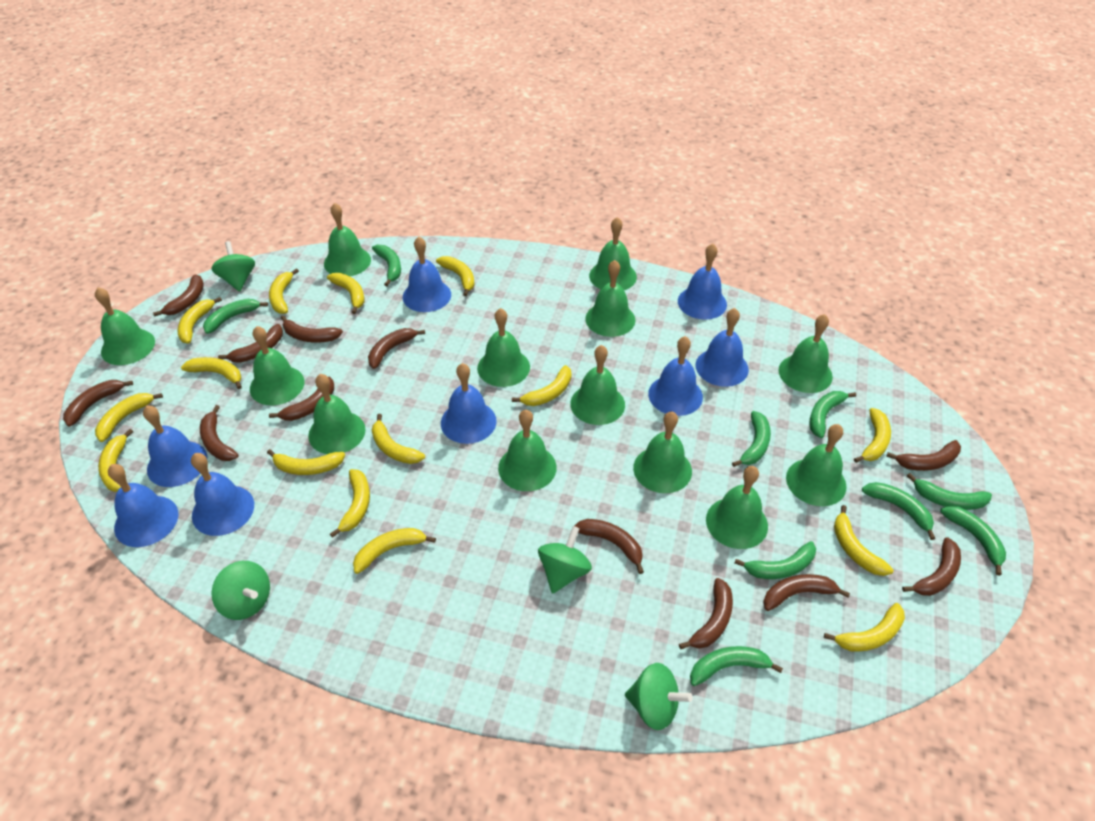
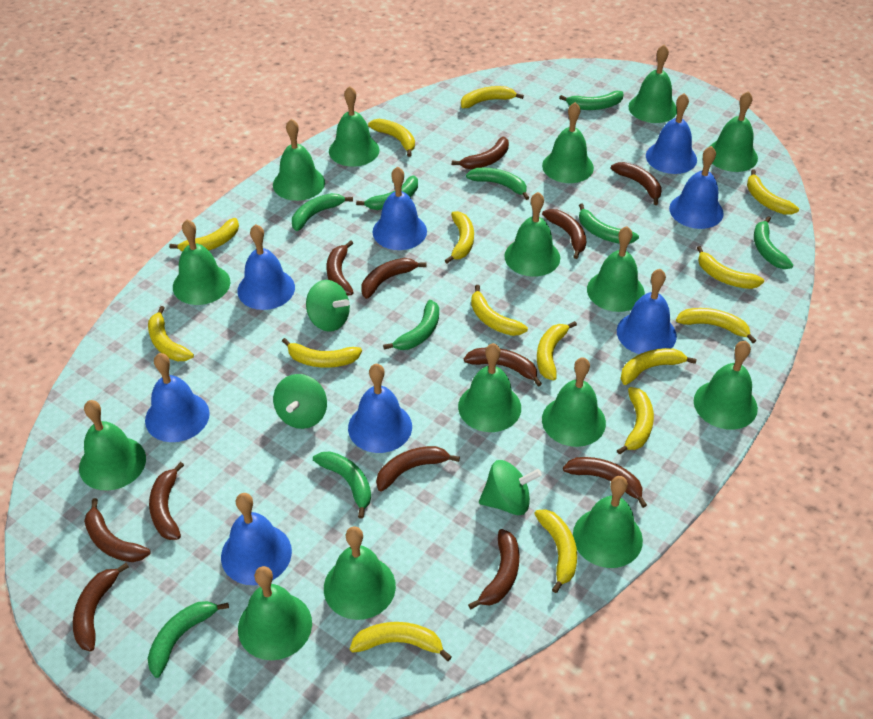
green bell: [95,287,155,365] [250,326,304,405] [308,374,366,454] [324,203,371,276] [477,308,530,387] [498,410,557,491] [570,345,625,425] [585,260,635,337] [589,217,637,290] [633,411,692,493] [706,466,768,549] [779,314,833,393] [786,424,847,506] = 13 -> [79,400,146,491] [173,220,230,305] [238,566,312,660] [273,119,325,201] [324,527,396,620] [329,86,379,167] [458,343,521,432] [504,192,560,277] [542,102,594,183] [542,357,606,447] [573,476,643,568] [587,226,645,312] [628,45,677,123] [694,341,758,430] [709,91,758,172] = 15
green spinning top: [211,241,255,292] [211,561,270,620] [538,526,592,594] [625,663,693,730] = 4 -> [273,374,327,429] [306,280,350,332] [479,460,542,515] = 3

